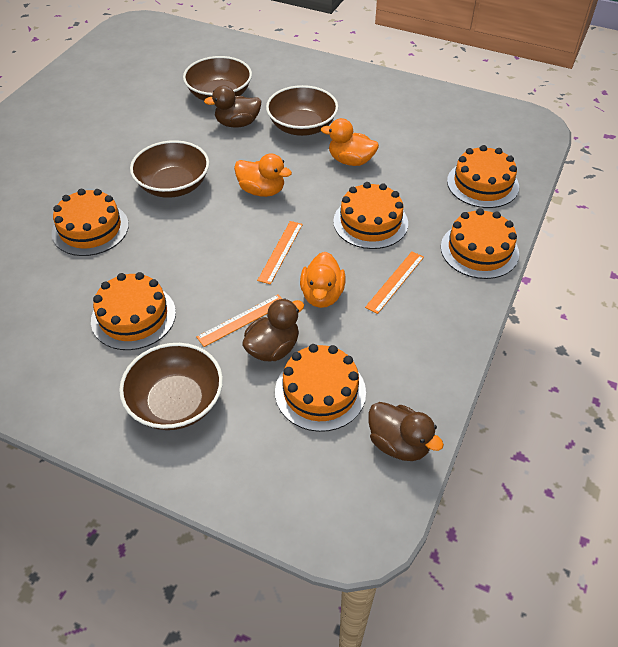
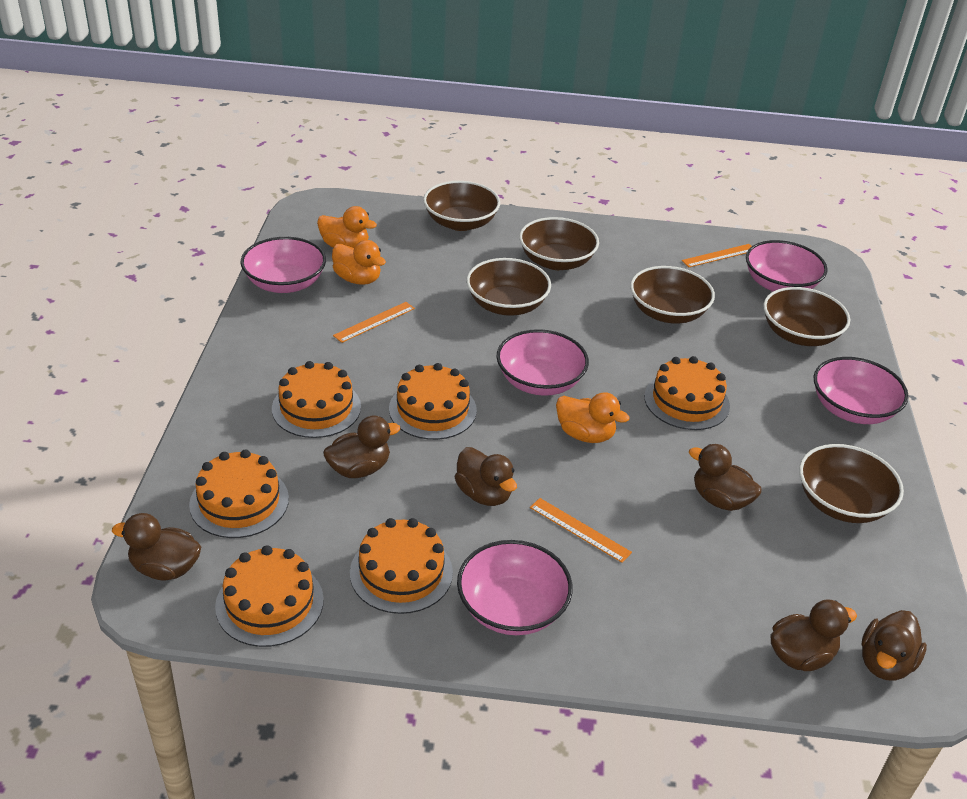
brown bowl: [119,343,223,430] [130,140,209,198] [183,56,252,101] [266,85,338,136] = 4 -> [423,181,500,231] [466,258,551,316] [519,217,599,270] [630,266,715,324] [763,287,850,346] [799,444,904,523] = 6
brown duck: [204,85,261,128] [242,298,304,361] [368,402,444,461] = 3 -> [112,513,201,580] [323,415,400,478] [455,447,517,506] [689,444,762,511] [771,599,857,671] [861,610,927,681] = 6
pink bowl: none = 0 -> [240,237,326,293] [457,540,573,635] [497,329,589,396] [746,240,828,292] [814,357,909,424] = 5

